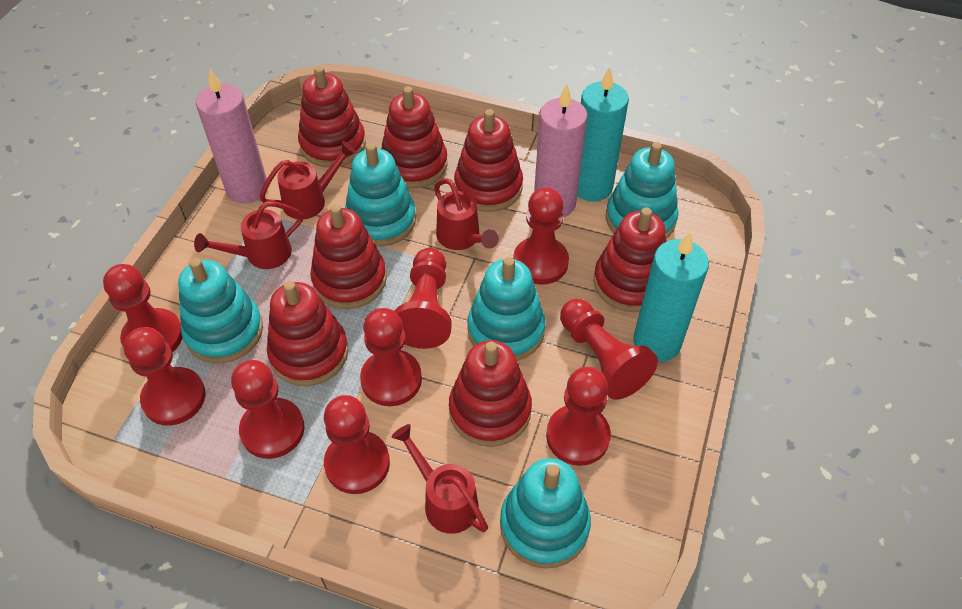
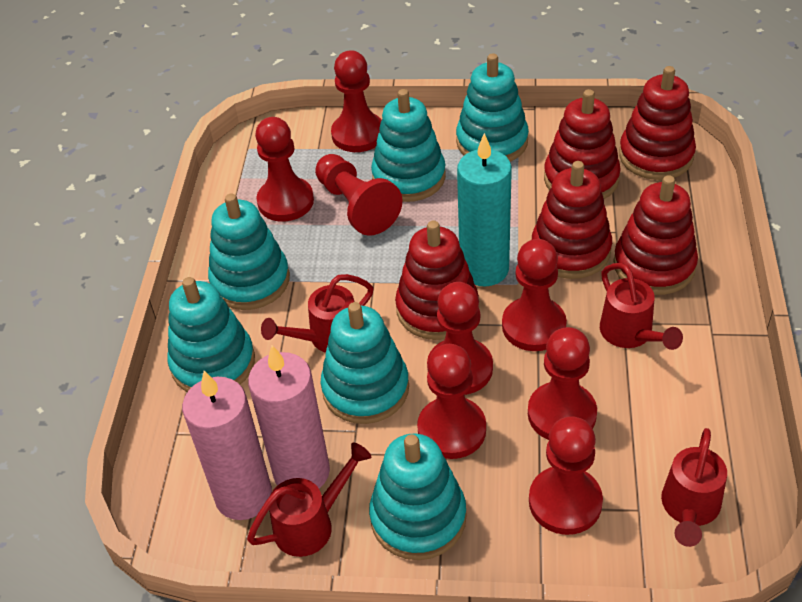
red pawn: [103,264,183,353] [123,327,205,426] [231,360,305,459] [324,395,390,494] [360,308,422,406] [395,248,452,349] [513,187,569,285] [546,367,611,466] [560,299,658,400] = 9 -> [255,117,314,221] [315,154,403,236] [331,50,382,152] [417,344,486,459] [427,282,493,395] [502,239,567,351] [528,327,597,440] [529,416,603,535] = 8
red stacking toy: [267,281,348,386] [298,66,366,168] [310,204,387,309] [381,86,448,189] [449,340,532,447] [454,109,523,212] [593,207,667,312] = 7 -> [395,221,479,340] [532,161,612,279] [544,89,621,199] [613,175,698,295] [619,66,696,180] = 5
turquoise candle: [577,67,629,202] [633,232,709,362] = 2 -> [457,133,512,287] = 1
turquoise stacking toy: [178,258,263,363] [345,143,416,247] [468,257,545,361] [500,458,591,569] [606,142,678,239] = 5 -> [168,277,255,392] [208,194,290,310] [321,302,409,424] [369,434,467,560] [371,89,446,202] [456,53,529,162] = 6

